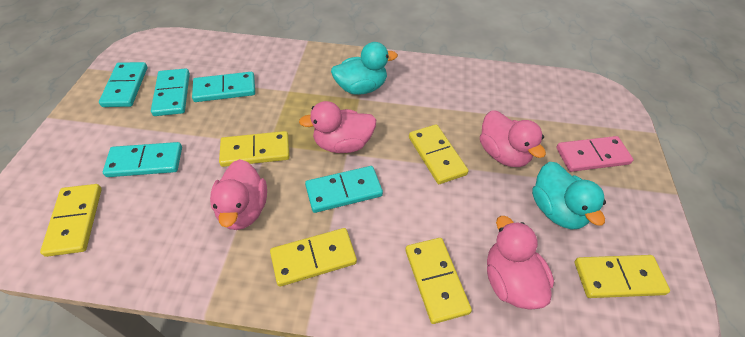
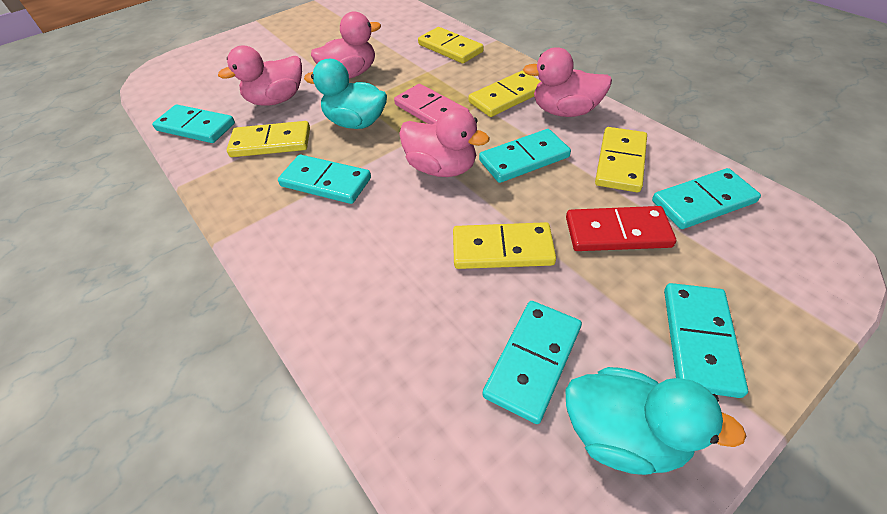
red domino: none = 0 -> [566,206,676,251] = 1
turquoise domino: [99,62,147,107] [103,142,182,177] [151,68,190,116] [192,72,255,102] [305,166,383,213] = 5 -> [152,105,235,143] [278,155,371,204] [479,129,571,183] [483,301,582,424] [652,168,761,229] [664,283,748,398] = 6
yellow domino: [40,184,102,257] [219,131,290,167] [270,228,357,287] [405,238,472,324] [409,124,468,184] [575,255,670,298] = 6 -> [227,121,310,157] [418,27,484,63] [453,222,556,269] [469,71,541,117] [595,127,647,192] = 5

